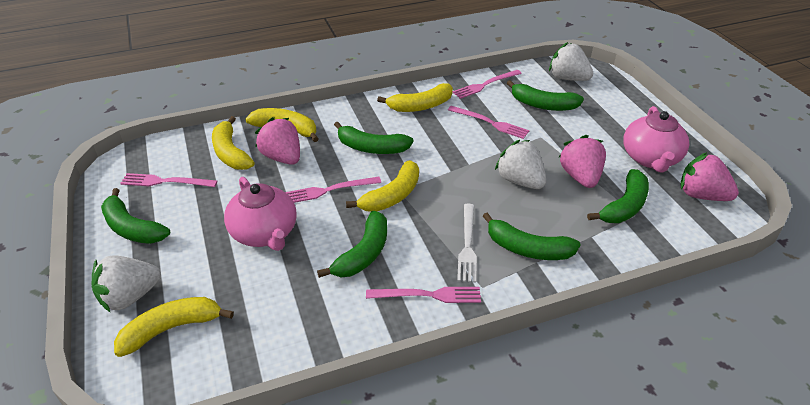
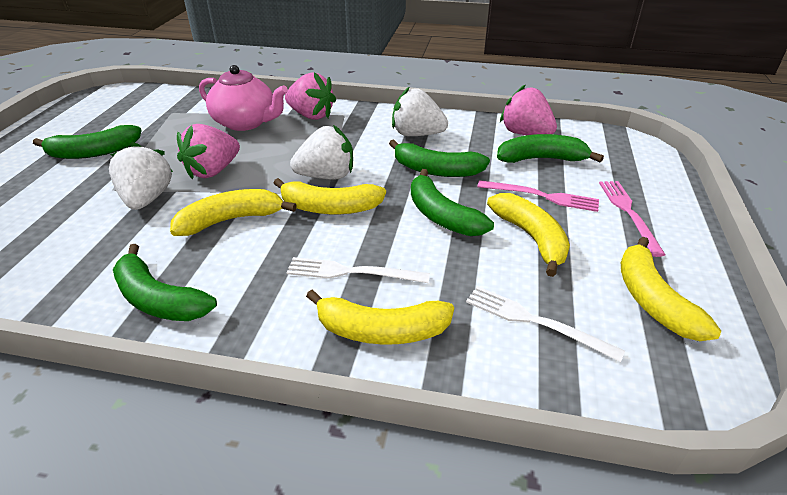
green banana: [101,188,170,244] [317,211,387,278] [334,122,414,154] [483,212,581,260] [507,80,584,111] [587,169,649,223] = 6 -> [33,125,142,159] [113,244,217,321] [389,139,490,177] [411,169,494,236] [497,134,604,163] = 5
pink fork: [120,173,217,187] [285,177,381,203] [366,287,481,303] [448,106,530,139] [453,70,522,99] = 5 -> [477,180,599,212] [599,181,666,257] = 2
pink teapot: [224,177,297,251] [623,106,689,172] = 2 -> [199,65,288,131] = 1
white fork: [457,203,477,282] = 1 -> [286,257,430,283] [466,286,625,362] = 2

